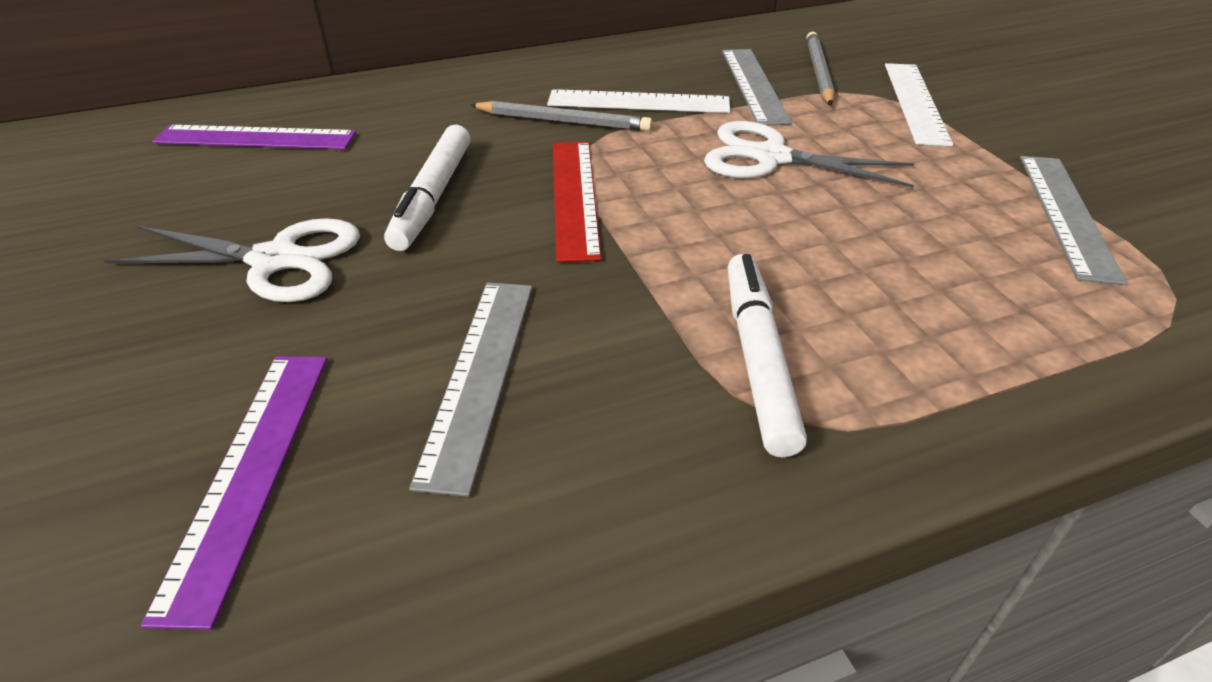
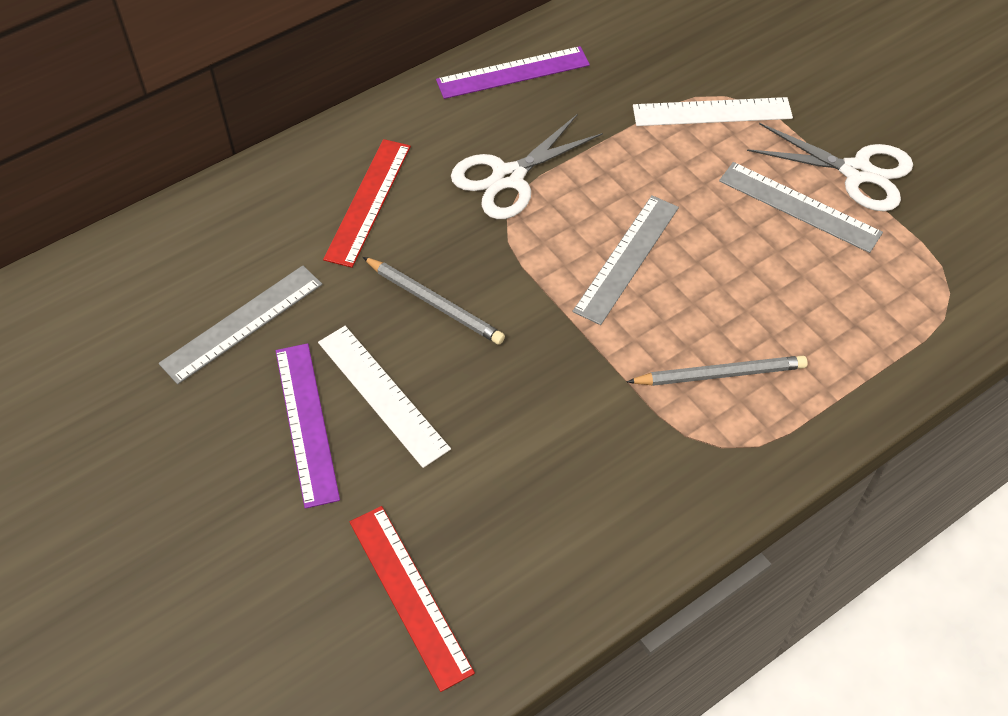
red ruler: [553,142,601,262] = 1 -> [323,139,411,268] [350,506,475,692] = 2
white marker: [384,125,470,251] [727,254,807,457] = 2 -> none = 0

